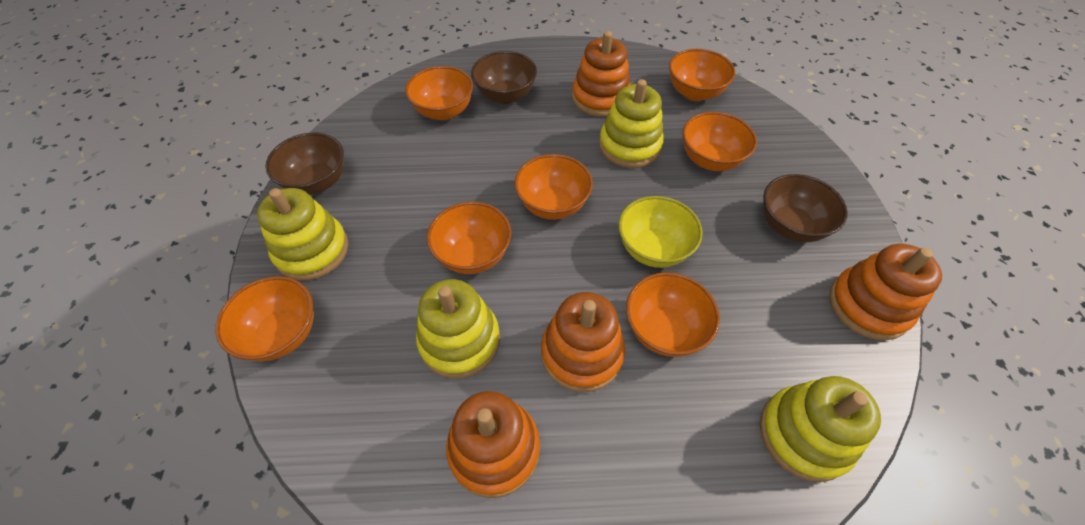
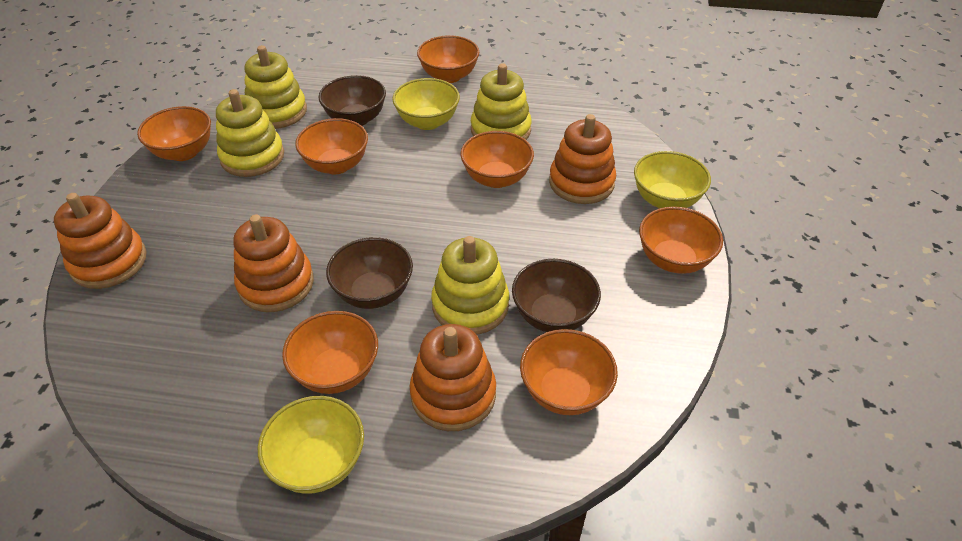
yellow bowl: [618,196,703,268] = 1 -> [258,396,364,494] [392,78,460,130] [634,151,711,208] = 3

